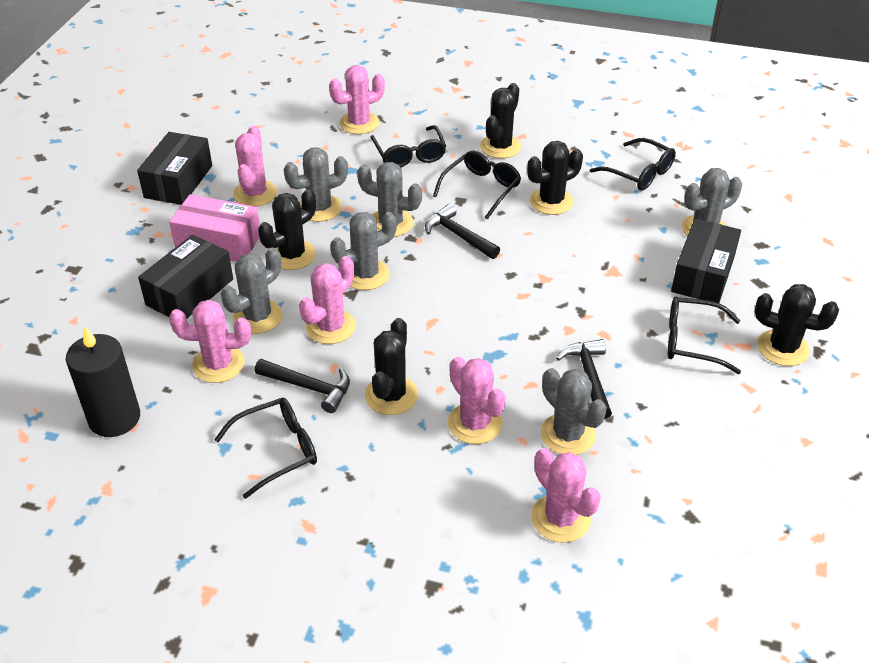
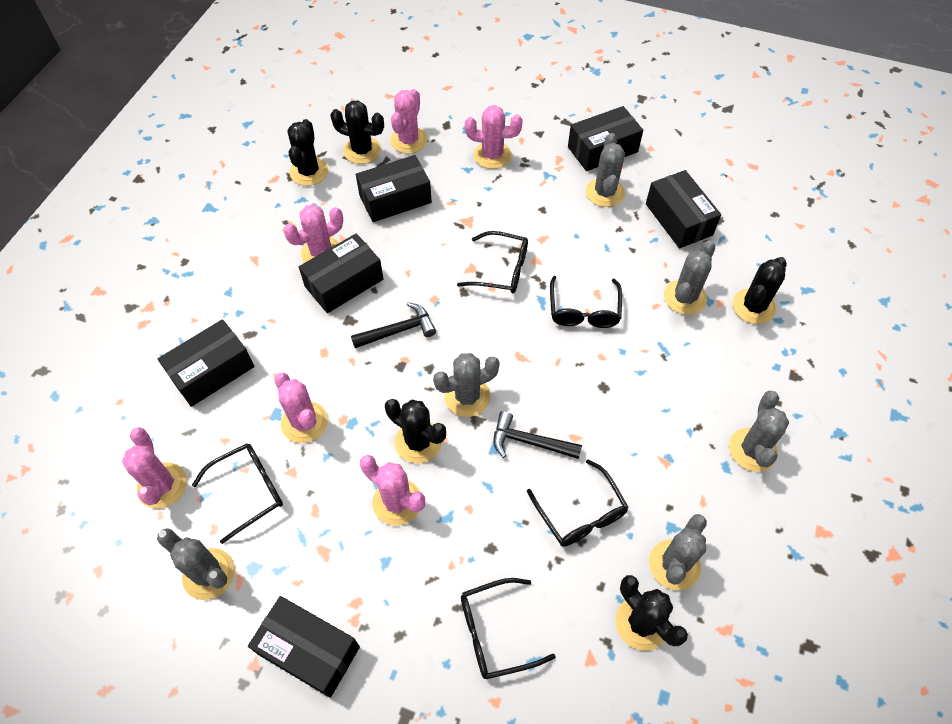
black box: [137,132,212,205] [138,235,233,319] [671,218,741,303] = 3 -> [158,319,254,407] [248,596,360,698] [299,233,383,313] [356,155,432,222] [568,106,643,171] [646,170,721,248] = 6
black candle: [66,327,140,437] = 1 -> none = 0
black hammer: [255,359,350,413] [425,204,500,259] [556,339,612,420] = 3 -> [351,302,436,348] [493,411,582,459] = 2
pink box: [169,194,260,262] = 1 -> none = 0

